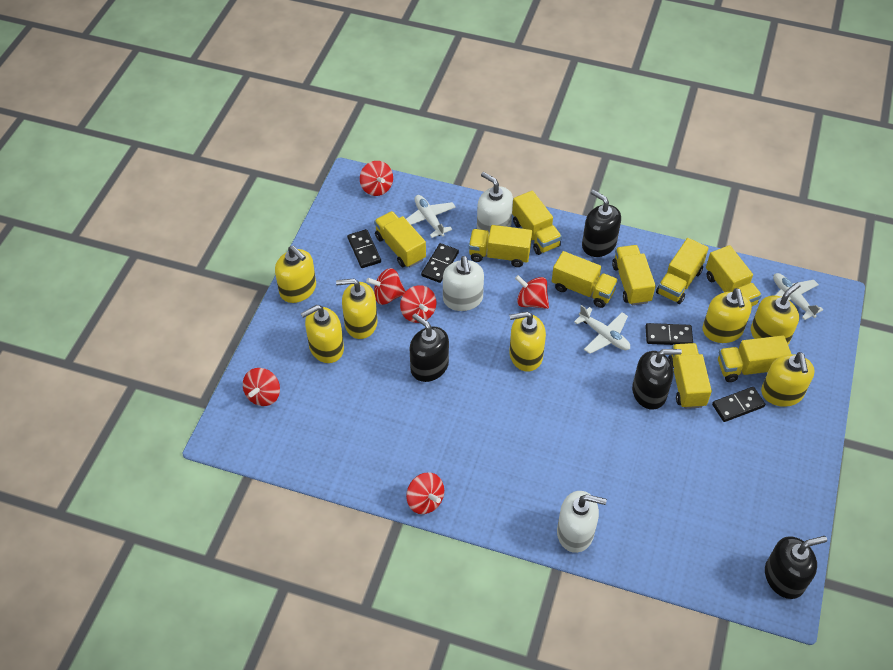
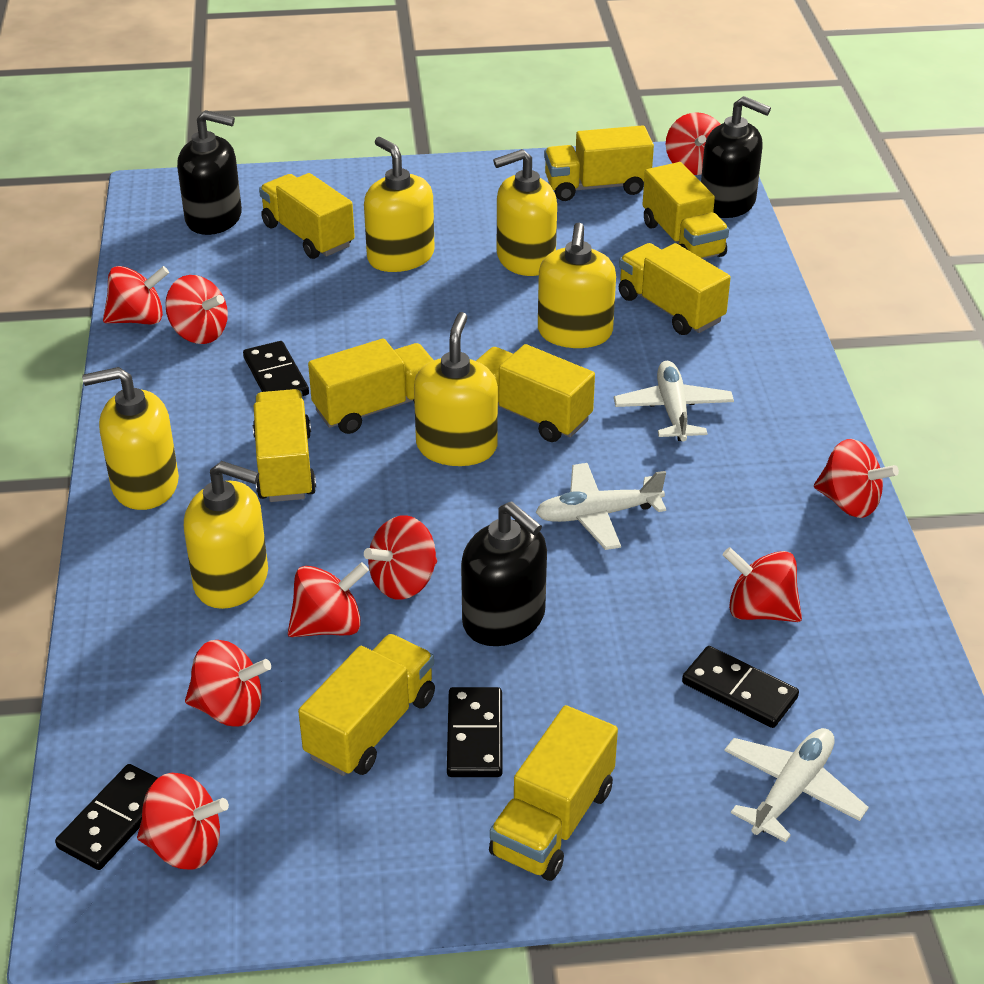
black soap dispenser: [409,313,449,382] [582,190,621,257] [632,349,682,410] [765,536,827,599] = 4 -> [177,110,242,235] [461,501,547,646] [701,96,771,218] = 3
red spinning top: [243,368,280,406] [360,161,393,196] [366,268,406,305] [400,285,437,323] [406,472,444,514] [515,275,549,309] = 6 -> [103,266,169,324] [137,773,229,870] [165,275,228,344] [185,640,271,727] [288,562,369,637] [364,515,437,600] [666,112,721,175] [723,547,802,622] [814,439,899,518] = 9
white soap dispenser: [443,256,484,311] [477,172,513,233] [557,491,607,553] = 3 -> none = 0
yellow soap dispenser: [275,246,316,303] [301,305,344,363] [336,279,378,339] [509,311,546,372] [702,288,752,343] [751,282,801,345] [761,352,815,407] = 7 -> [82,367,179,510] [184,461,268,609] [364,137,435,272] [414,312,498,466] [493,149,557,276] [538,223,616,348] = 6

